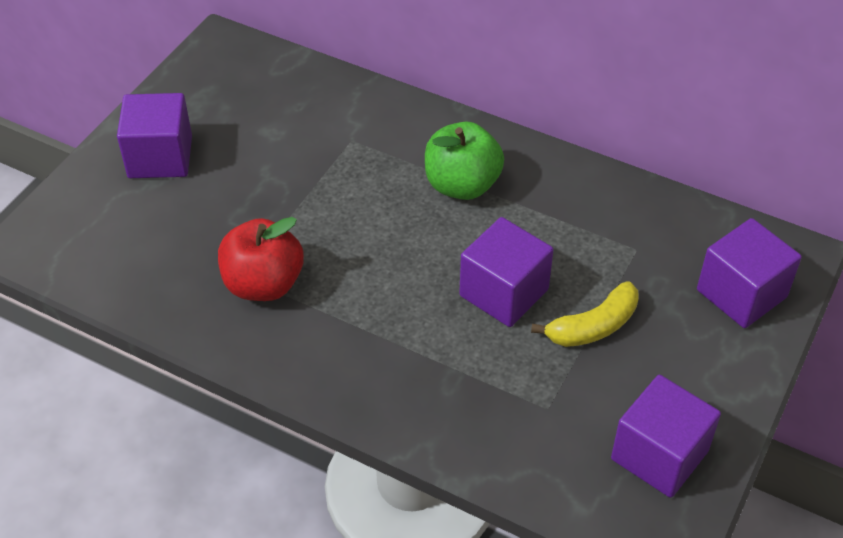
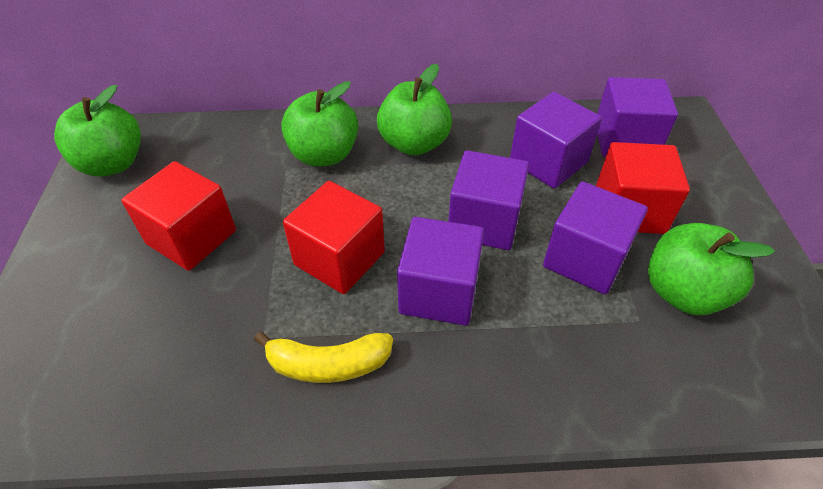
green apple: [425,122,504,200] = 1 -> [54,85,141,176] [281,81,358,166] [377,64,452,156] [648,223,775,315] = 4
purple cube: [117,93,192,178] [459,217,554,327] [611,375,721,498] [697,218,802,328] = 4 -> [397,217,484,326] [448,150,529,250] [510,92,602,189] [543,181,648,294] [597,77,678,157] = 5
red apple: [218,217,304,301] = 1 -> none = 0
red cube: none = 0 -> [121,161,236,271] [283,181,385,294] [596,142,690,234] = 3

